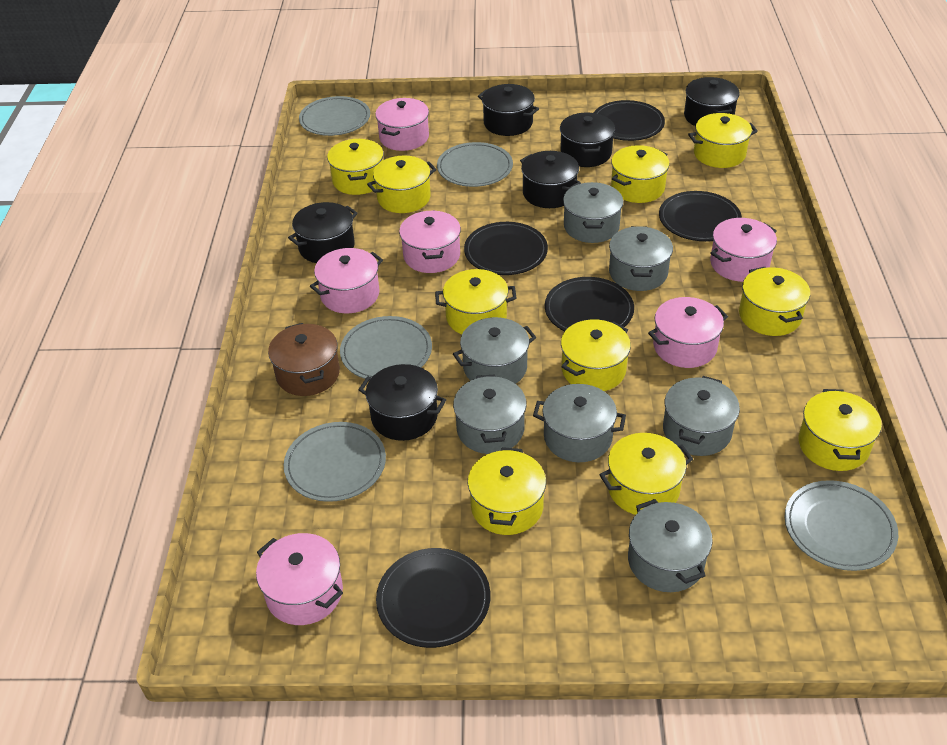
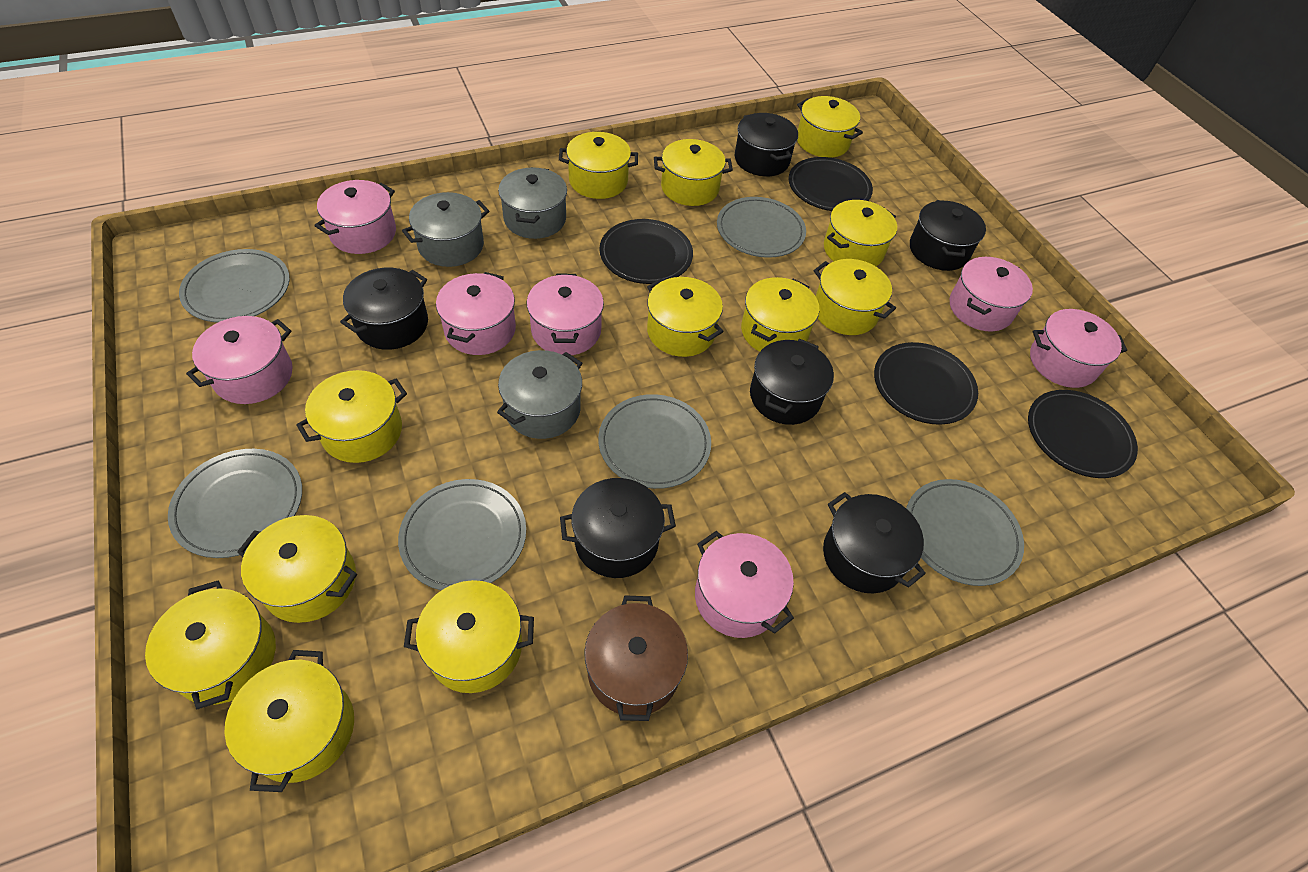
black plate: [376,548,490,648] [464,222,548,275] [545,277,634,331] [594,100,665,141] [659,191,742,241] = 5 -> [599,219,693,284] [789,157,873,211] [874,342,978,425] [1028,390,1138,478] = 4
grey plate: [284,422,386,502] [299,96,370,136] [340,316,432,379] [437,142,513,187] [785,480,898,571] = 5 -> [168,449,302,558] [179,249,290,323] [398,479,526,590] [598,394,711,489] [717,197,806,258] [906,479,1024,586] = 6
grey pot: [453,317,536,384] [453,374,527,454] [533,384,626,462] [563,182,623,243] [609,226,673,291] [628,499,713,592] [663,376,740,456] = 7 -> [402,192,489,267] [497,350,582,439] [498,167,567,239] = 3
pink pot: [256,533,343,625] [310,248,383,314] [375,98,429,151] [399,210,461,273] [648,297,728,368] [710,218,777,282] = 6 -> [186,316,293,404] [314,180,396,254] [436,272,516,355] [527,273,604,355] [695,531,794,638] [950,257,1033,331] [1030,309,1127,388] = 7
yellow pot: [327,139,384,195] [367,155,437,213] [435,269,517,335] [468,447,546,535] [561,319,631,391] [599,433,693,515] [611,145,670,203] [688,113,758,168] [739,267,810,336] [798,389,882,471] = 10 -> [145,580,276,709] [224,650,354,792] [237,515,357,623] [296,370,407,463] [404,580,534,693] [559,132,638,199] [647,277,724,357] [654,139,733,206] [741,277,819,352] [797,96,863,158] [814,259,896,335] [824,200,897,266] = 12

